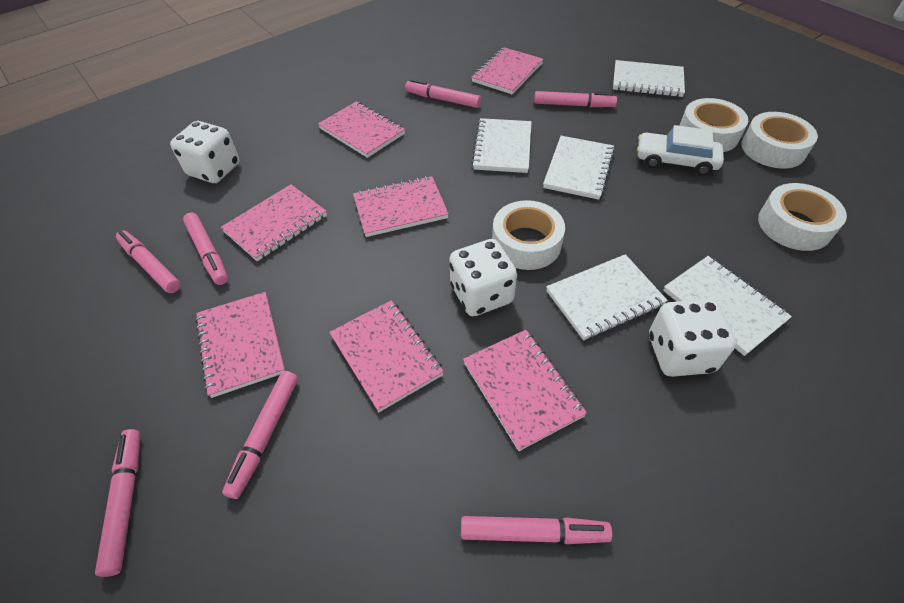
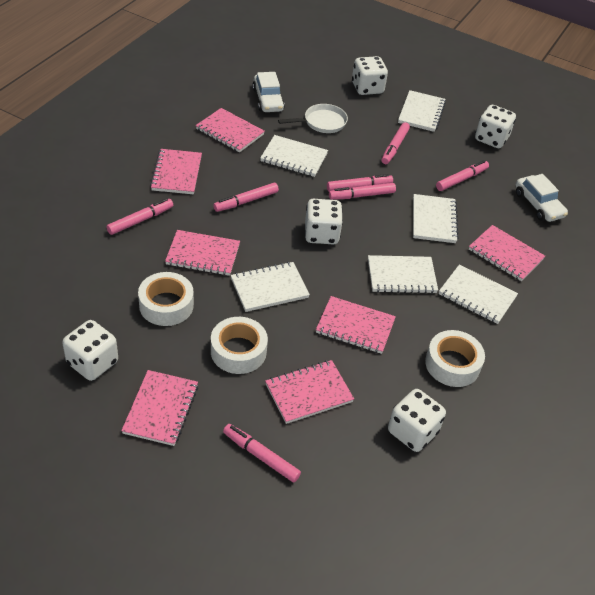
white car: [637,125,724,176] = 1 -> [252,72,285,112] [516,174,568,222] = 2
white dice: [170,121,240,183] [449,239,517,316] [649,299,737,377] = 3 -> [62,320,118,381] [305,199,343,244] [352,56,388,95] [388,389,446,452] [475,105,516,148] = 5
white notebook: [471,118,531,173] [543,136,615,200] [546,254,668,340] [613,60,685,97] [663,256,792,356] = 5 -> [231,262,310,312] [260,135,328,177] [368,255,438,294] [398,90,446,132] [413,194,459,243] [439,264,518,324] = 6
white pan: none = 0 -> [278,104,348,133] = 1
white tape: [492,200,565,270] [679,98,748,152] [741,112,818,169] [758,183,847,251] = 4 -> [138,272,194,326] [211,317,268,374] [425,330,485,387] = 3

